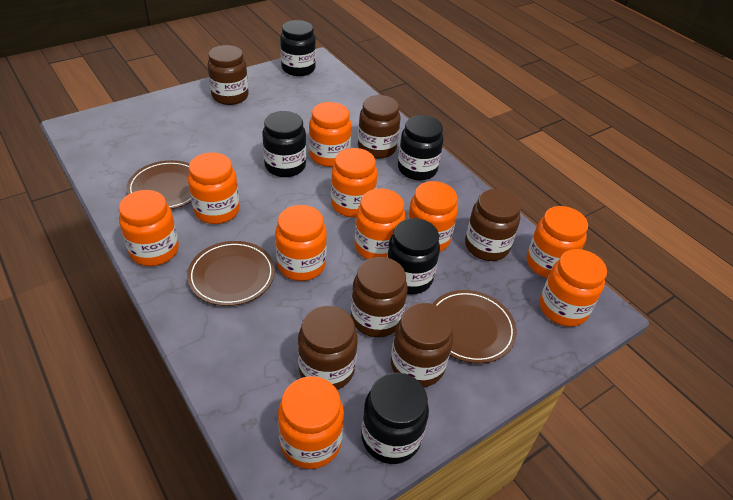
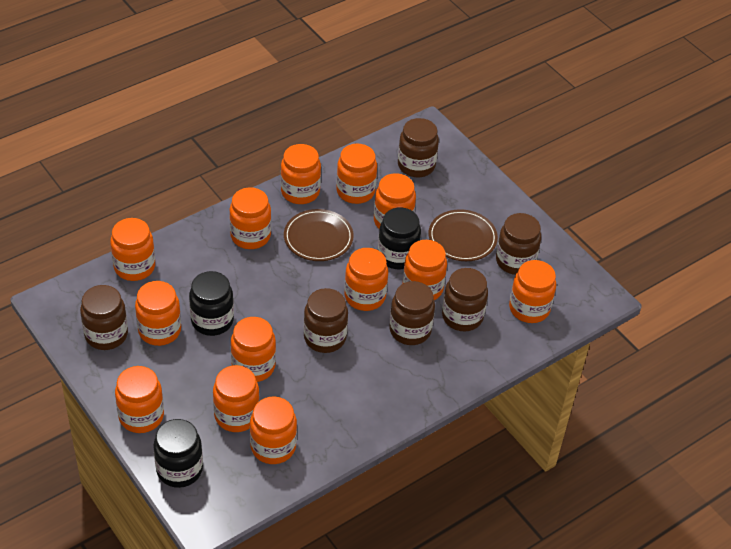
black jar: [262,111,306,177] [280,20,316,76] [361,373,429,464] [387,218,440,295] [398,115,444,180] = 5 -> [153,419,203,488] [189,271,234,336] [378,207,421,269] = 3
brown plate: [127,160,191,209] [187,241,275,306] [432,290,517,363] = 3 -> [284,209,354,261] [429,209,498,261] = 2
orange jar: [119,190,179,266] [188,153,240,224] [275,205,327,281] [278,376,344,469] [309,102,351,167] [331,148,377,217] [355,189,406,260] [408,181,458,252] [527,206,588,278] [540,249,607,327] = 10 -> [110,218,155,281] [115,366,164,433] [135,281,181,346] [213,365,260,432] [230,187,271,249] [231,317,276,382] [250,396,297,464] [281,144,321,204] [336,144,377,204] [344,248,388,311] [374,173,416,229] [402,240,447,300] [509,260,556,323] = 13

